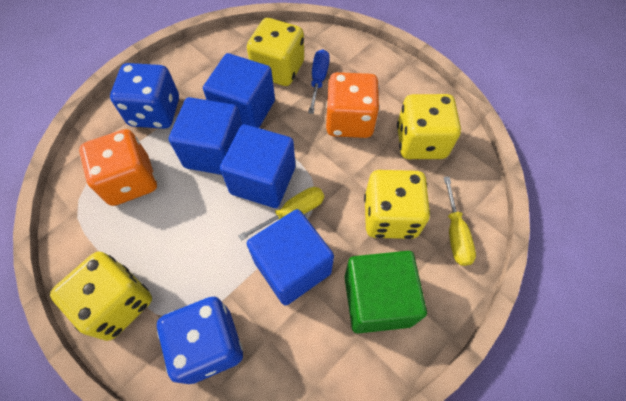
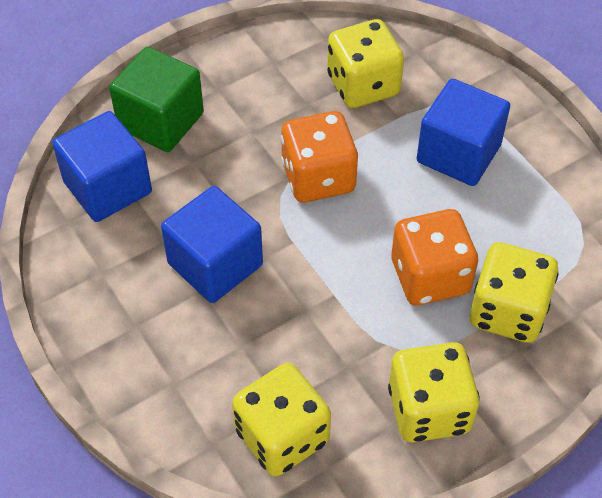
blue cube: [169,97,242,175] [203,53,275,128] [220,124,295,208] [247,209,334,305] = 4 -> [52,111,152,222] [161,186,263,303] [417,79,510,186] = 3
blue dice: [110,63,179,129] [157,297,243,384] = 2 -> none = 0
blue screwdriver: [308,49,330,114] = 1 -> none = 0
yellow screwdriver: [238,187,324,241] [444,177,476,266] = 2 -> none = 0

